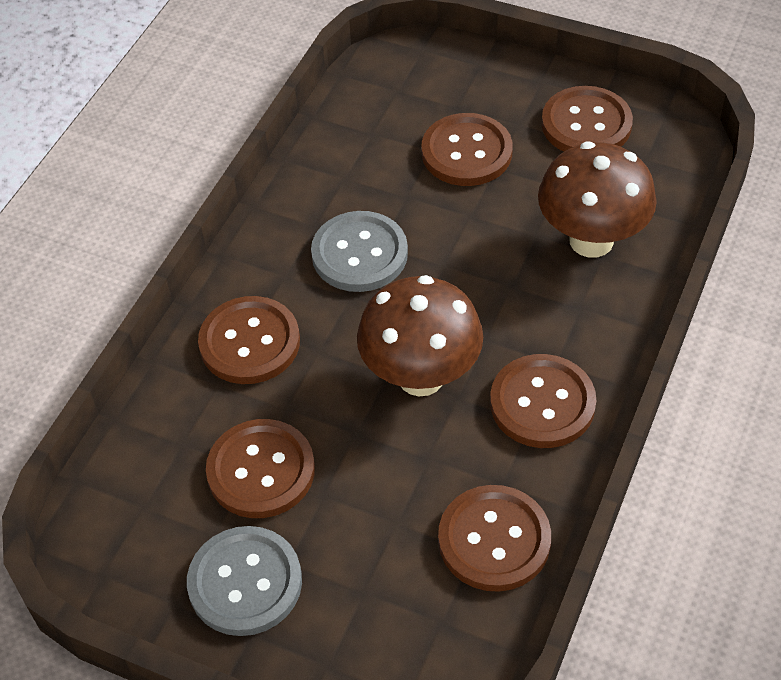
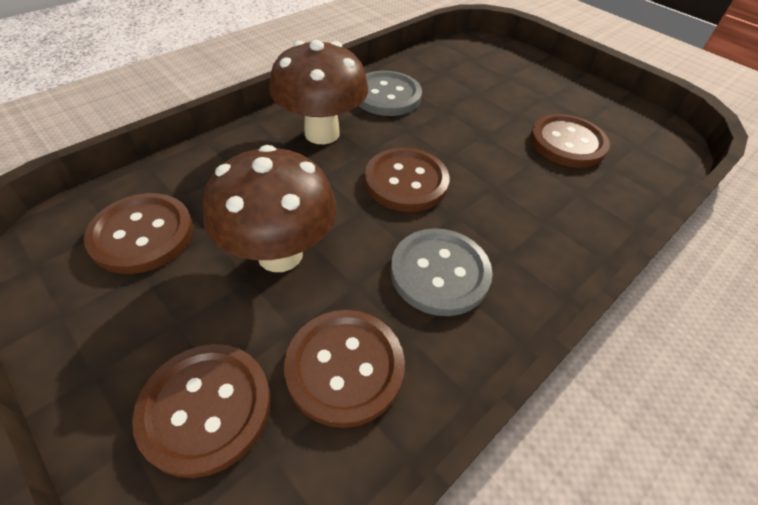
brown button: [198,296,300,384] [206,419,315,518] [421,113,513,186] [438,485,551,592] [490,354,596,448] [541,86,633,152] = 6 -> [84,193,193,274] [132,344,271,478] [284,310,405,428] [365,148,449,212] [530,114,610,168] = 5

